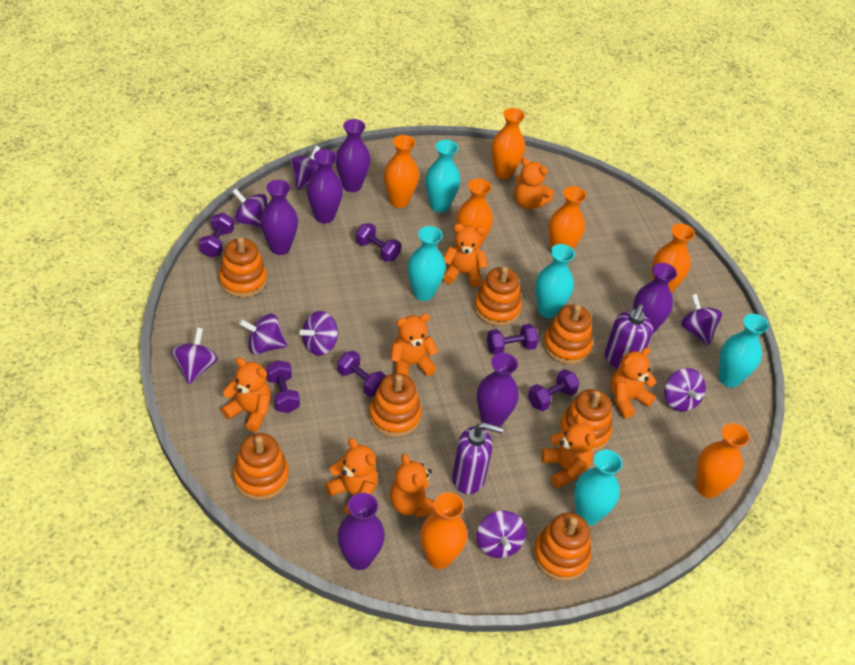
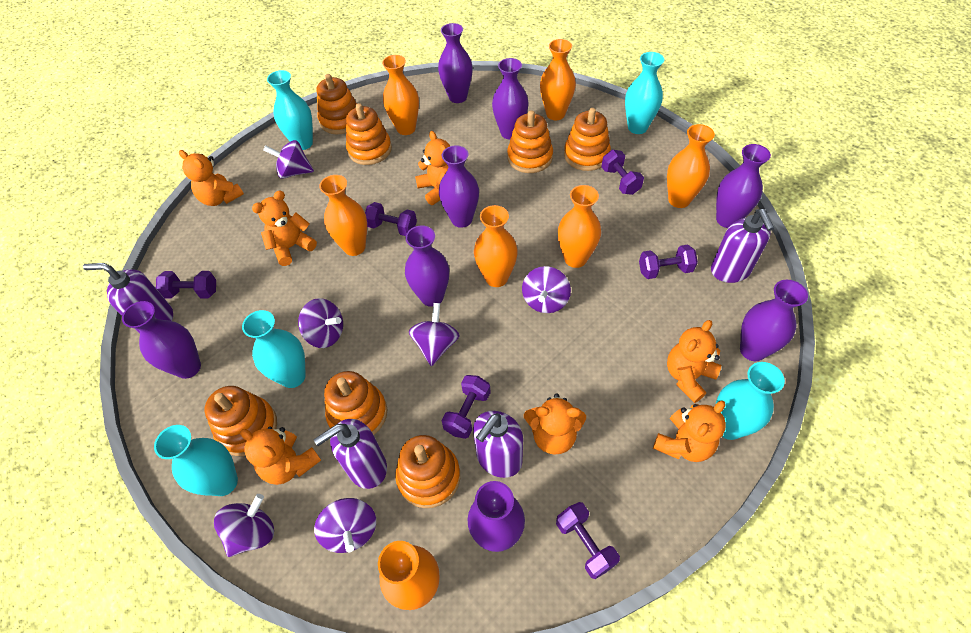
orange teddy bear: [221,357,271,432] [325,438,378,515] [390,314,438,376] [390,454,436,518] [443,224,488,287] [514,158,554,210] [542,414,596,488] [610,347,656,418] = 8 -> [179,150,244,206] [240,427,321,485] [252,191,317,266] [415,131,450,205] [524,393,586,455] [653,400,726,462] [667,320,721,403] = 7
purple soap dispenser: [452,422,503,494] [604,304,653,369] = 2 -> [83,263,173,334] [314,419,387,489] [473,411,523,478] [711,209,774,283] = 4
purple spinning top: [172,327,218,384] [232,189,267,227] [239,314,287,354] [290,146,320,190] [299,311,339,356] [476,510,526,558] [664,368,706,412] [680,294,722,345] = 8 -> [214,494,274,557] [263,140,314,179] [298,298,343,348] [314,498,376,553] [409,303,460,366] [522,266,571,313] = 6
purple vase: [260,180,298,255] [307,149,343,223] [336,119,371,192] [337,493,385,570] [477,353,519,427] [633,263,677,335] = 6 -> [122,301,201,379] [405,225,449,307] [438,23,473,103] [439,145,479,228] [468,481,525,552] [492,58,529,140] [716,144,771,228] [740,280,808,361] = 8

